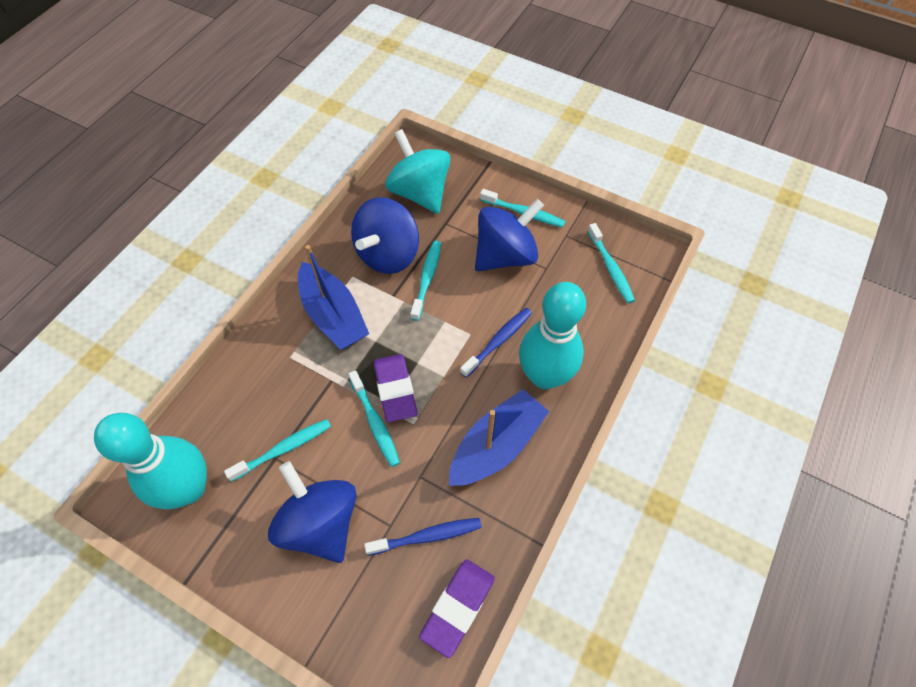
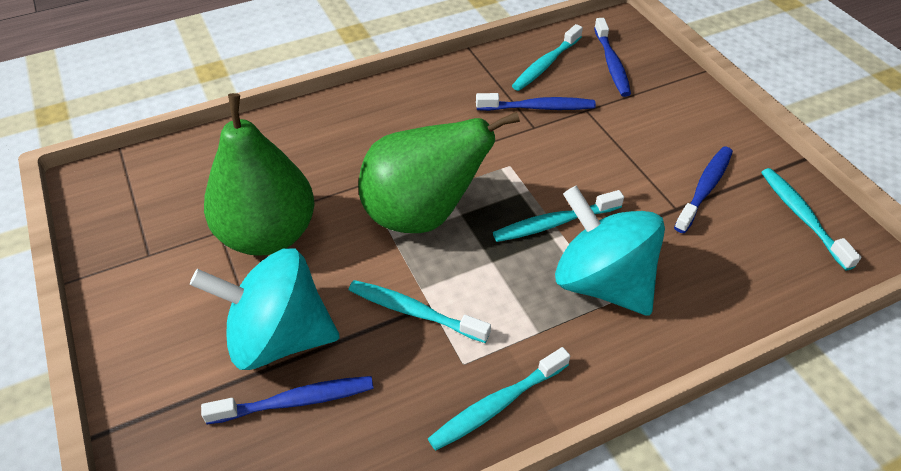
blue boat: [298,245,369,350] [449,389,549,486] = 2 -> none = 0
blue spinning top: [268,461,357,563] [351,197,419,274] [475,199,545,272] = 3 -> none = 0
blue toothbrush: [364,518,482,555] [460,308,532,378] = 2 -> [201,376,374,424] [476,93,596,111] [594,18,631,97] [674,147,733,233] = 4
green pear: none = 0 -> [204,93,315,256] [358,112,520,233] = 2
purple eraser: [373,354,418,422] [419,559,495,658] = 2 -> none = 0
turquoise bowling pin: [94,413,207,509] [519,282,586,389] = 2 -> none = 0
turquoise spinning top: [385,129,451,214] = 1 -> [190,248,340,370] [555,186,665,316] = 2

